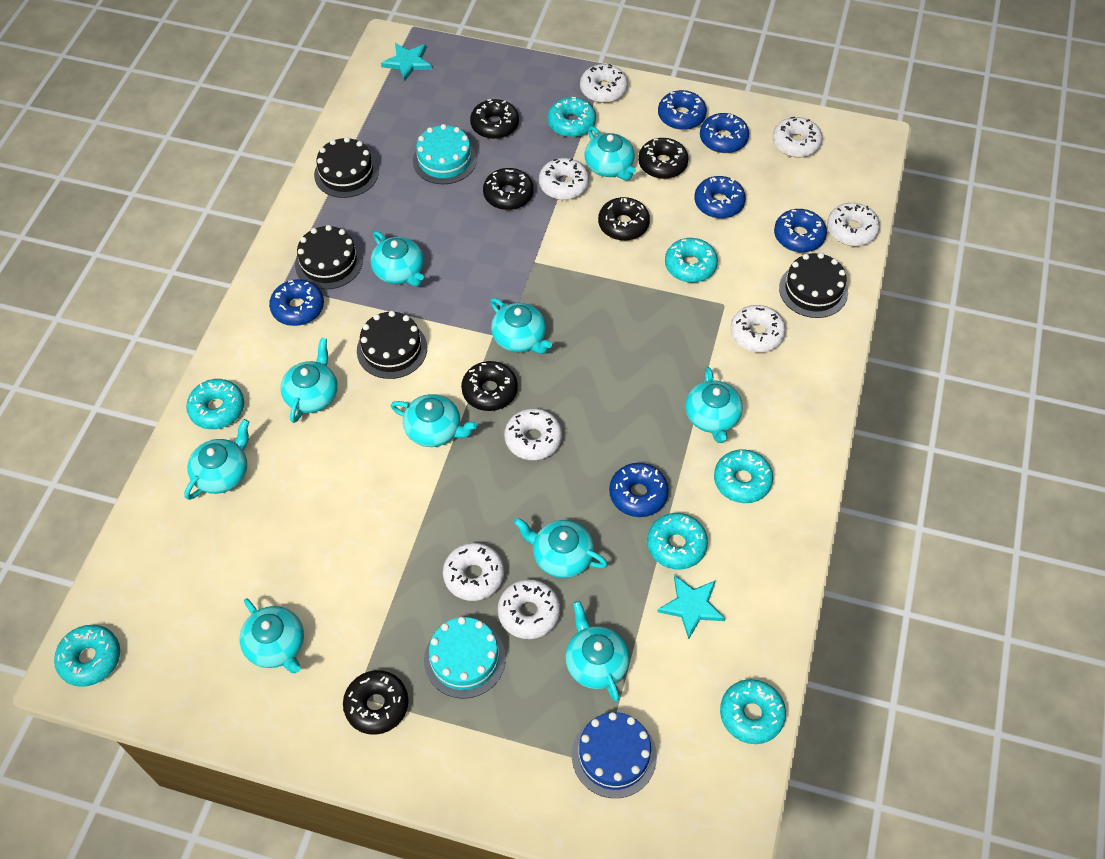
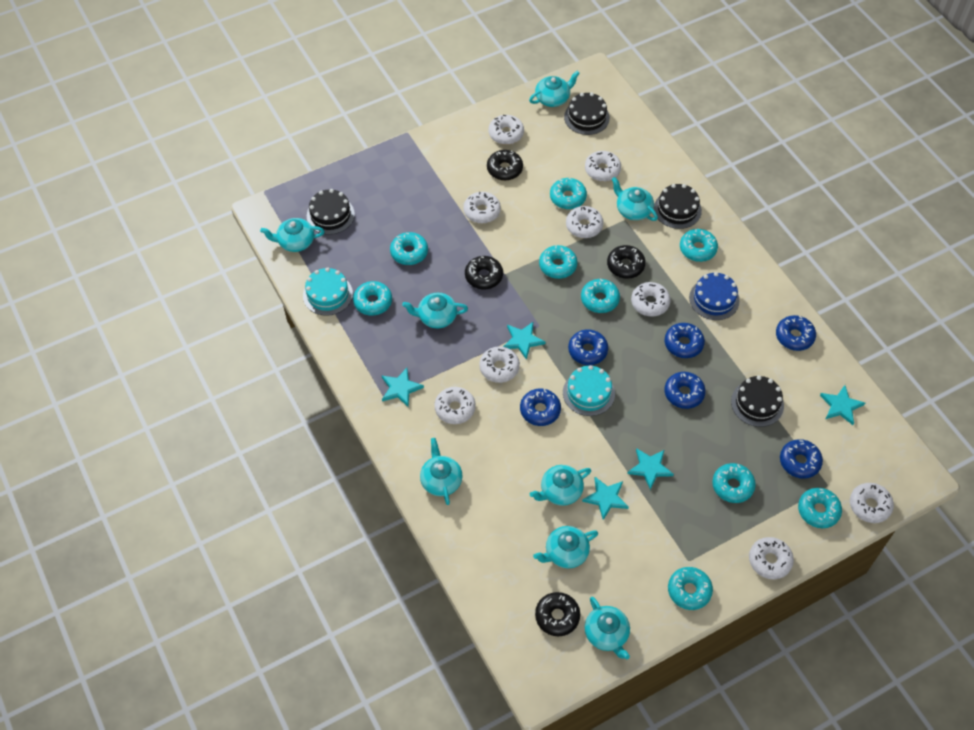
black donut: [343,670,408,735] [461,361,518,411] [470,99,519,139] [483,168,534,210] [598,197,650,241] [638,138,689,179] = 6 -> [465,256,503,289] [487,150,523,181] [535,592,580,636] [607,245,646,279] = 4
turquoise donut: [54,625,120,687] [186,379,244,429] [547,97,596,137] [647,513,708,569] [665,238,718,283] [714,449,773,503] [720,679,786,744] = 7 -> [353,281,392,316] [390,232,428,265] [539,245,577,279] [550,178,587,209] [581,279,620,313] [668,567,713,610] [680,229,718,262] [712,463,756,503] [798,488,842,528] = 9
turquoise star: [381,43,432,82] [657,575,726,639] = 2 -> [382,368,424,407] [503,322,545,360] [582,477,629,520] [627,448,674,490] [820,385,865,425] = 5
turquoise teapot: [184,419,249,500] [240,598,304,673] [280,338,338,423] [371,231,424,287] [391,394,477,447] [490,298,552,354] [514,518,608,578] [565,601,630,702] [585,126,636,180] [685,367,743,443] = 10 -> [260,218,325,252] [402,293,468,328] [420,438,463,505] [529,71,580,107] [530,465,591,506] [533,526,598,569] [585,597,630,659] [612,177,658,221] = 8
white donut: [443,543,504,601] [498,579,560,639] [505,408,562,460] [539,158,589,200] [580,64,628,103] [730,305,786,352] [772,117,823,157] [827,203,880,246] = 8 -> [435,387,476,424] [463,192,501,224] [479,346,520,383] [489,115,524,145] [566,206,603,238] [585,151,621,182] [631,282,671,316] [749,537,794,579] [850,483,894,523] = 9

